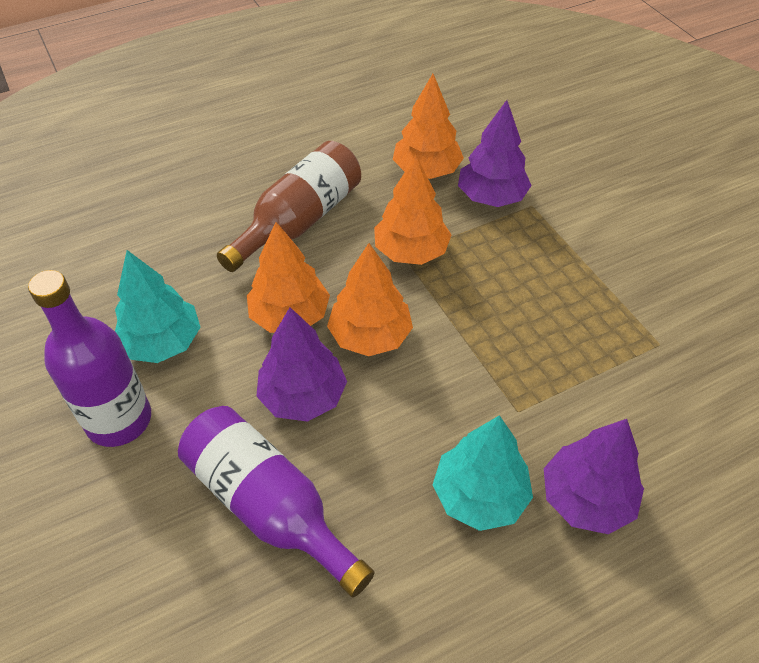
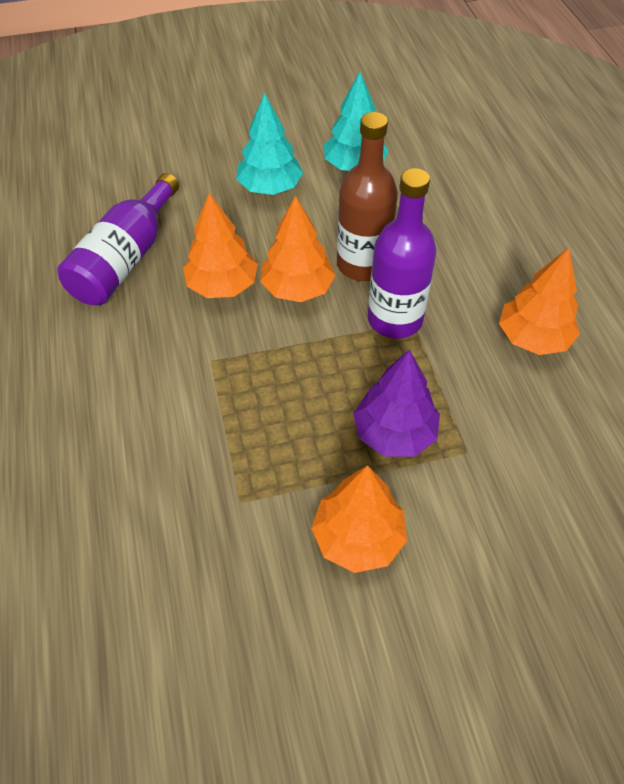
purple tree: [256,307,347,422] [458,100,532,207] [544,419,644,534] = 3 -> [353,349,440,457] = 1

